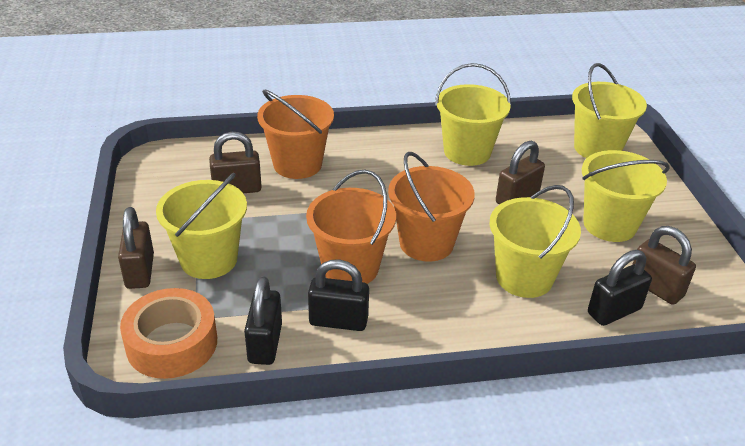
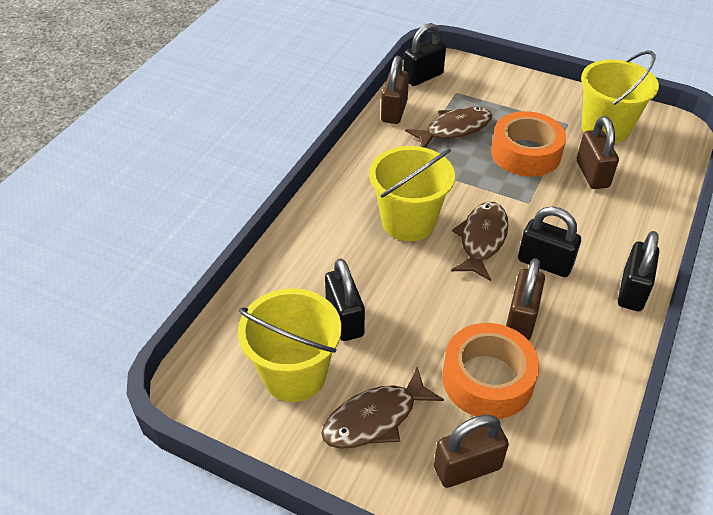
black padlock: [244,276,282,365] [308,259,369,331] [588,250,652,326] = 3 -> [325,258,365,341] [403,23,446,86] [518,207,581,277] [618,231,659,311] = 4
brown fish: none = 0 -> [321,367,444,449] [405,107,493,148] [451,202,509,281] = 3
orange bucket: [257,90,334,179] [306,170,396,284] [388,152,475,262] = 3 -> none = 0
orange tape: [120,288,217,379] = 1 -> [442,323,540,419] [491,111,566,177] = 2
yellow bucket: [156,173,247,279] [435,63,511,166] [490,185,581,298] [572,63,647,158] [582,150,670,242] = 5 -> [238,288,341,402] [369,146,455,241] [581,51,659,144] = 3

